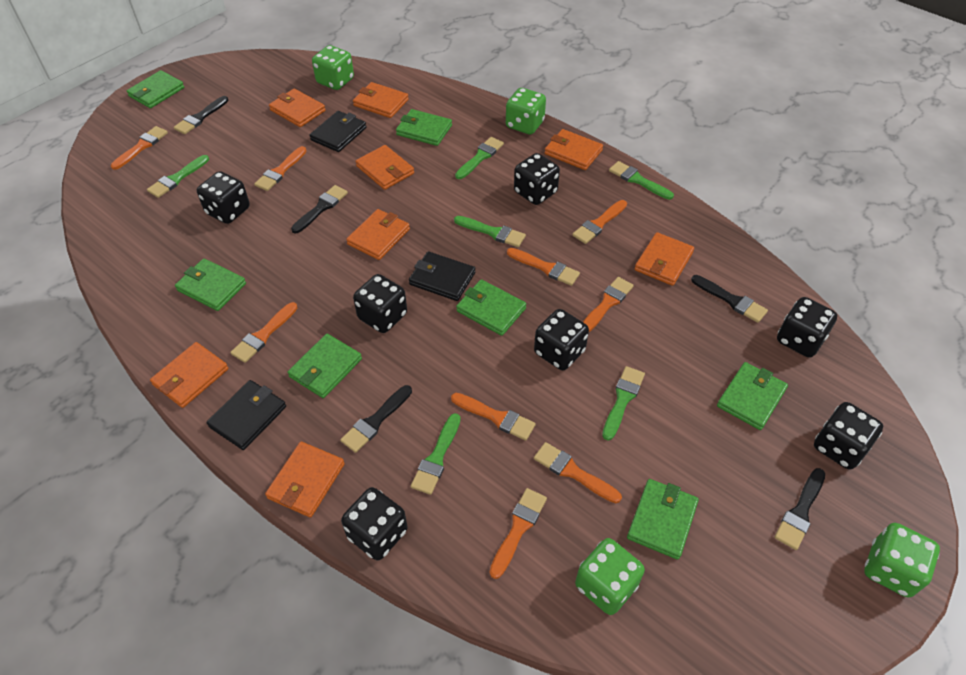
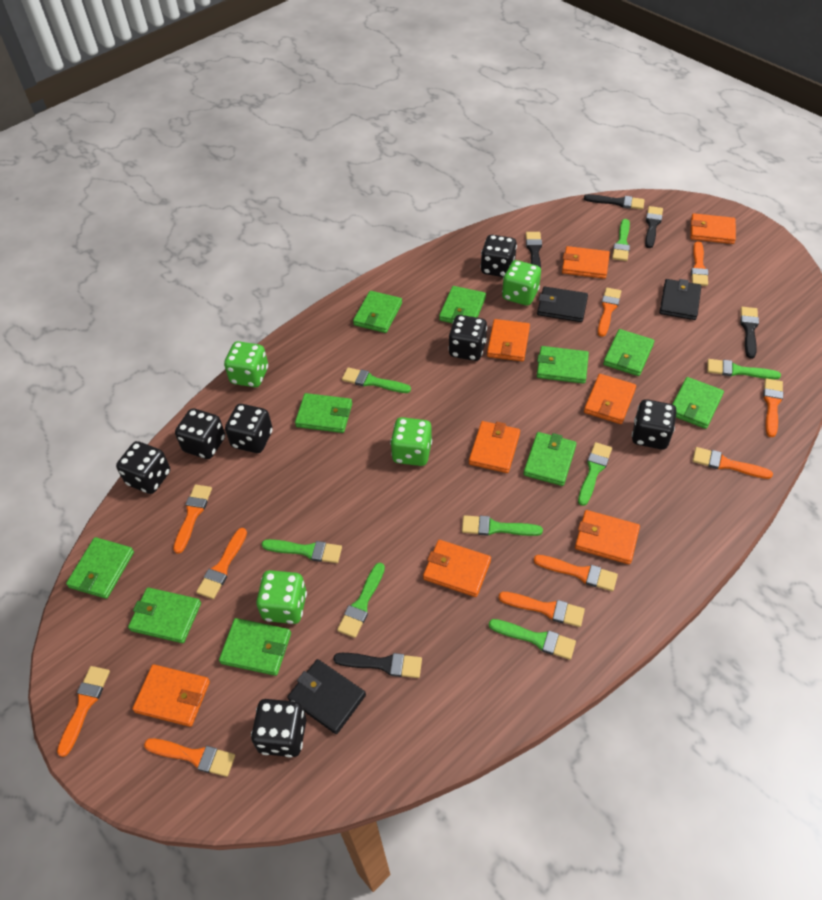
green brush: [147,155,209,198] [411,413,461,495] [454,216,526,247] [455,137,504,179] [602,366,645,441] [609,161,674,200] = 6 -> [261,539,342,563] [337,563,385,638] [342,367,411,393] [462,515,543,536] [489,619,576,660] [578,442,612,506] [612,219,630,261] [707,359,781,379] = 8
green wallet: [127,70,184,108] [175,259,246,311] [288,334,362,398] [396,109,452,146] [456,279,526,336] [627,479,699,560] [717,362,788,430] = 7 -> [66,537,134,599] [128,587,201,643] [219,618,291,676] [295,393,352,433] [353,291,402,333] [439,286,486,323] [523,432,577,486] [537,346,589,384] [603,329,655,376] [673,377,724,429] = 10
orange brush: [111,126,168,170] [230,302,297,363] [254,146,306,191] [451,393,536,441] [490,488,547,579] [507,248,580,286] [534,442,622,503] [572,200,627,244] [583,277,634,332] = 9 -> [57,666,110,757] [144,738,235,777] [173,485,212,554] [196,528,247,599] [498,592,585,627] [534,555,618,591] [598,288,621,337] [691,241,708,286] [692,447,773,479] [763,378,783,437] = 10

